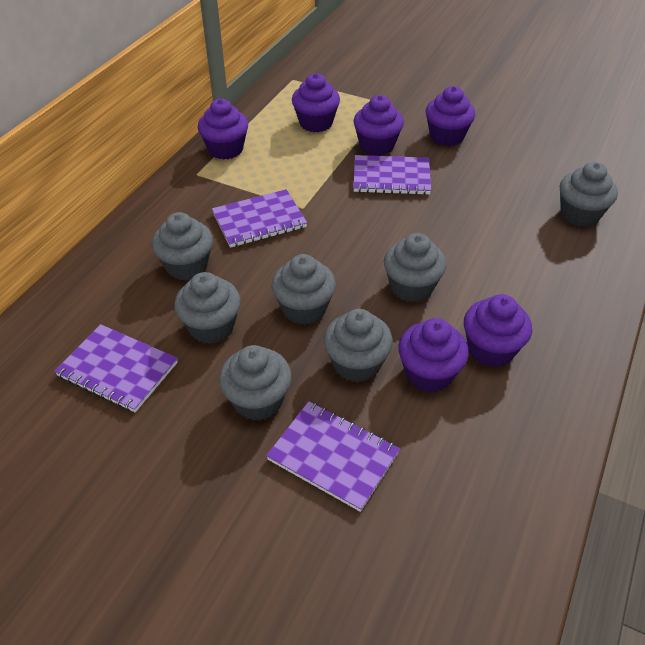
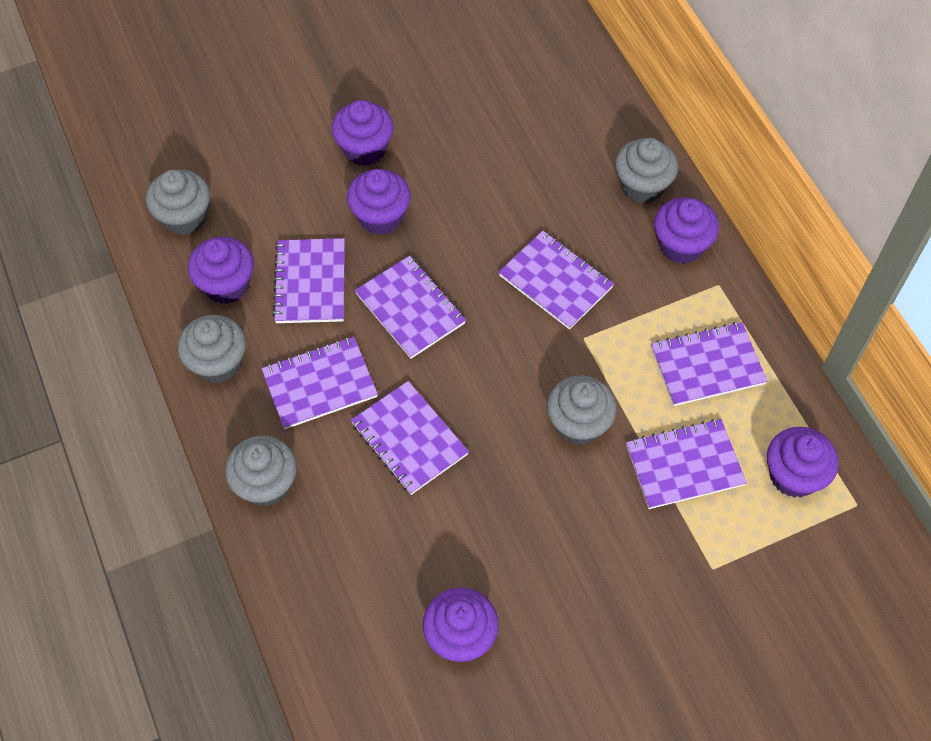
grey cupcake: [152,212,213,281] [174,272,241,344] [219,345,291,421] [272,254,336,325] [324,309,393,383] [384,233,446,302] [560,162,618,227] = 7 -> [146,169,210,236] [178,315,246,384] [225,435,297,507] [547,375,617,445] [615,138,678,204] = 5
purple notebook: [54,324,178,412] [212,189,307,248] [266,401,400,512] [353,155,431,195] = 4 -> [262,337,378,429] [272,238,345,323] [351,381,469,495] [355,256,466,359] [498,231,614,330] [626,419,747,509] [651,322,767,406] = 7

